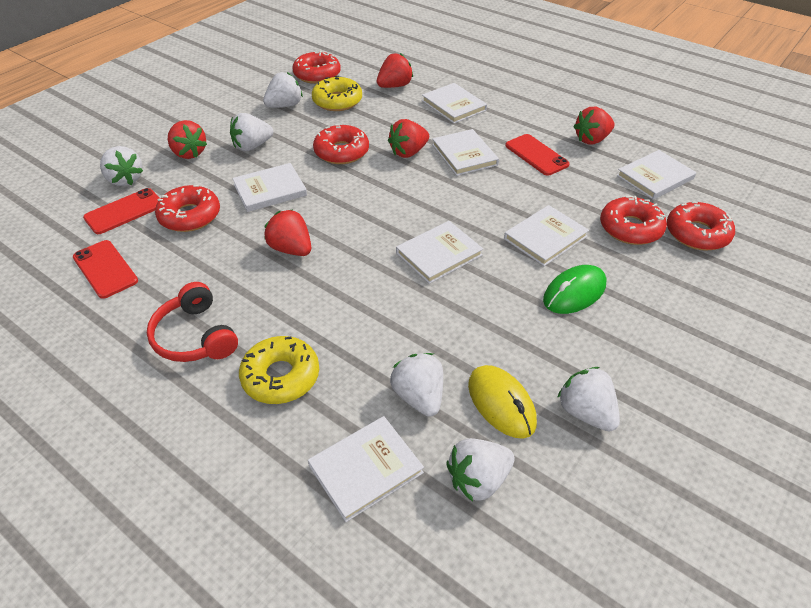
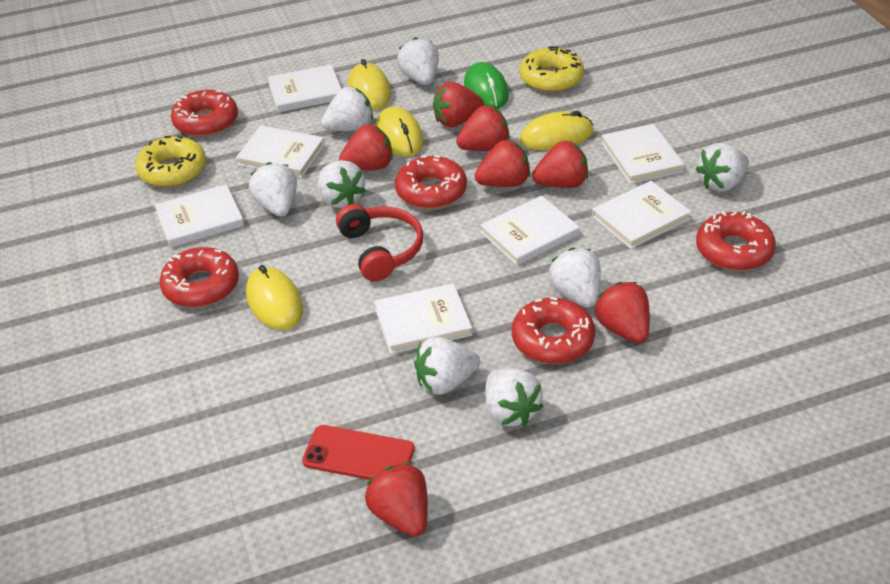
red phone: [73,240,138,299] [83,188,160,234] [505,134,570,176] = 3 -> [302,425,415,480] = 1
red strawberry: [167,120,207,159] [264,209,311,256] [377,53,413,88] [388,119,429,158] [574,107,615,144] = 5 -> [339,124,393,170] [365,462,428,537] [433,82,484,127] [456,106,510,151] [475,140,530,187] [532,141,588,188] [594,282,650,343] = 7
white strawberry: [100,146,143,186] [230,113,273,151] [263,72,303,108] [390,353,443,417] [446,438,515,502] [557,367,620,432] = 6 -> [249,162,297,217] [318,160,366,208] [321,87,373,131] [397,37,439,85] [414,337,480,394] [485,369,544,427] [549,248,601,308] [696,143,749,192] = 8
yellow mouse: [468,365,537,439] = 1 -> [246,265,303,330] [348,59,391,110] [376,106,424,157] [520,111,593,150] = 4

